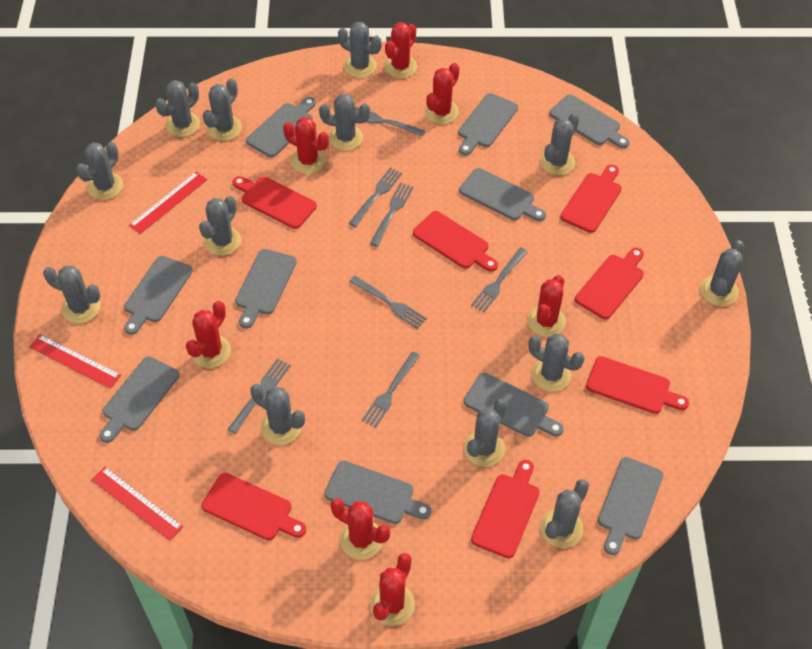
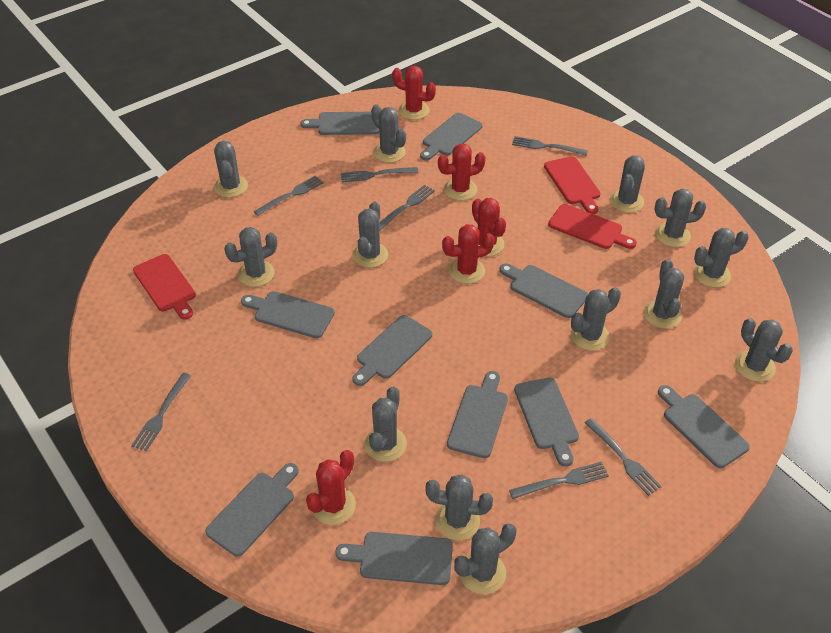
red cactus: [186,301,231,368] [283,117,329,174] [331,498,390,560] [370,553,415,626] [384,22,417,78] [425,63,460,124] [527,275,566,337] = 7 -> [306,450,356,525] [392,66,436,120] [438,144,486,201] [442,224,495,284] [472,198,506,257] = 5
red cutting board: [201,473,306,540] [233,176,317,229] [413,211,498,272] [471,460,539,558] [560,165,622,233] [575,248,644,319] [586,356,689,414] = 7 -> [133,254,196,320] [544,156,601,214] [548,204,637,249] = 3
red ruler: [29,334,121,389] [92,467,183,541] [129,172,207,234] = 3 -> none = 0

